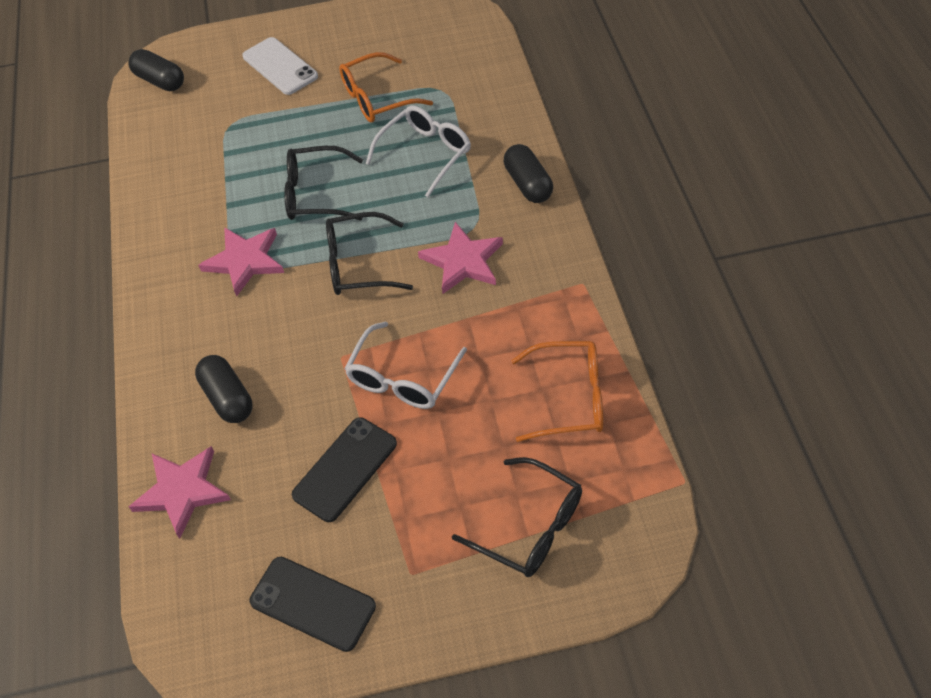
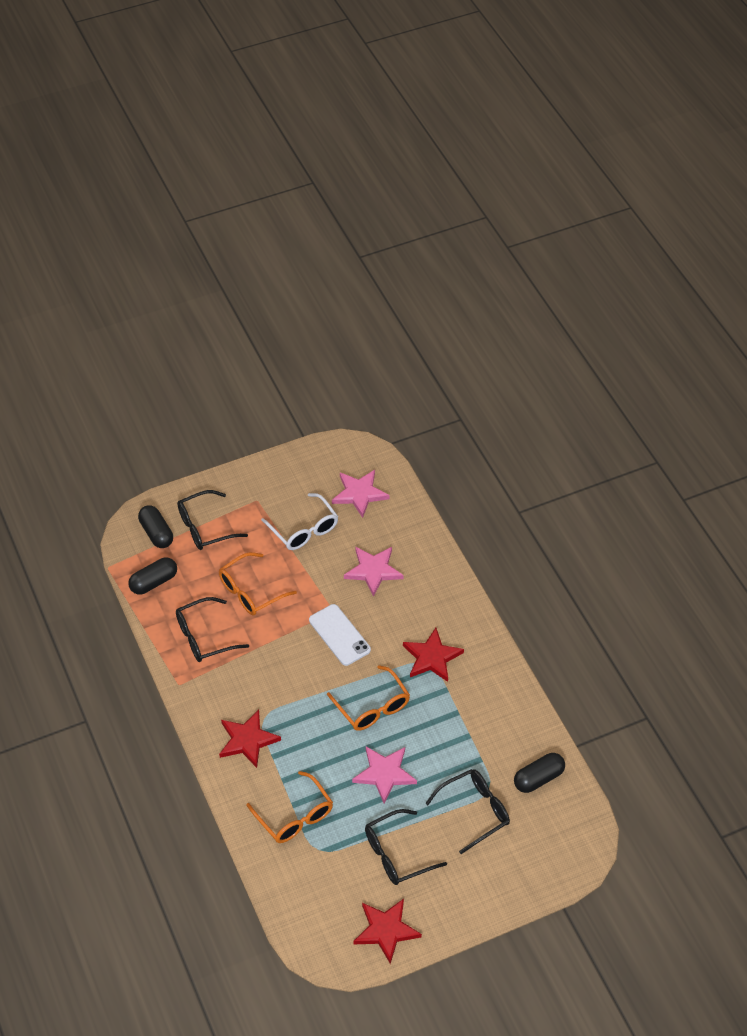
black glasses: [284,146,363,221] [326,212,413,295] [452,457,582,577] = 3 -> [176,597,249,662] [177,490,248,550] [365,809,447,885] [425,769,510,854] = 4
black phone: [250,557,376,652] [292,417,397,522] = 2 -> none = 0
orange glasses: [339,52,433,122] [511,341,603,442] = 2 -> [219,552,297,616] [246,771,333,843] [327,665,410,731] = 3
red star: none = 0 -> [219,710,281,768] [353,899,422,964] [403,628,464,682] = 3
white glasses: [344,321,467,409] [366,105,471,197] = 2 -> [261,493,338,550] = 1

